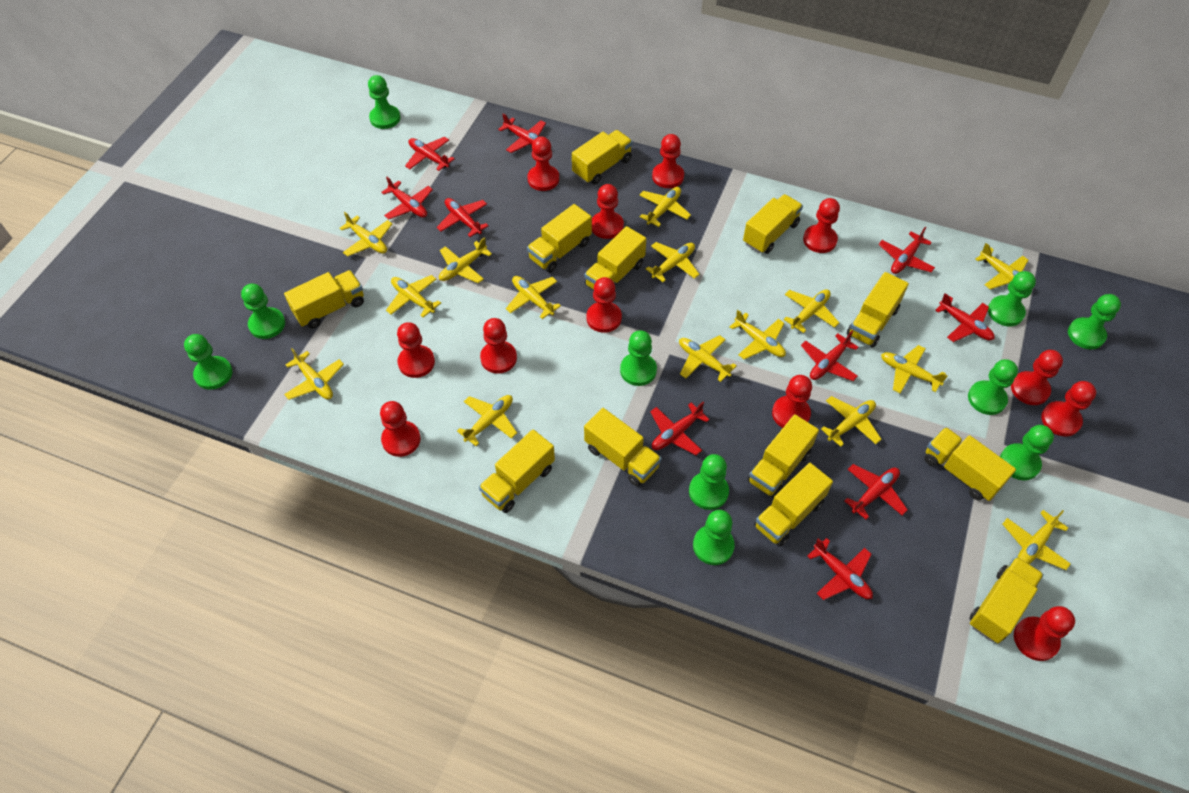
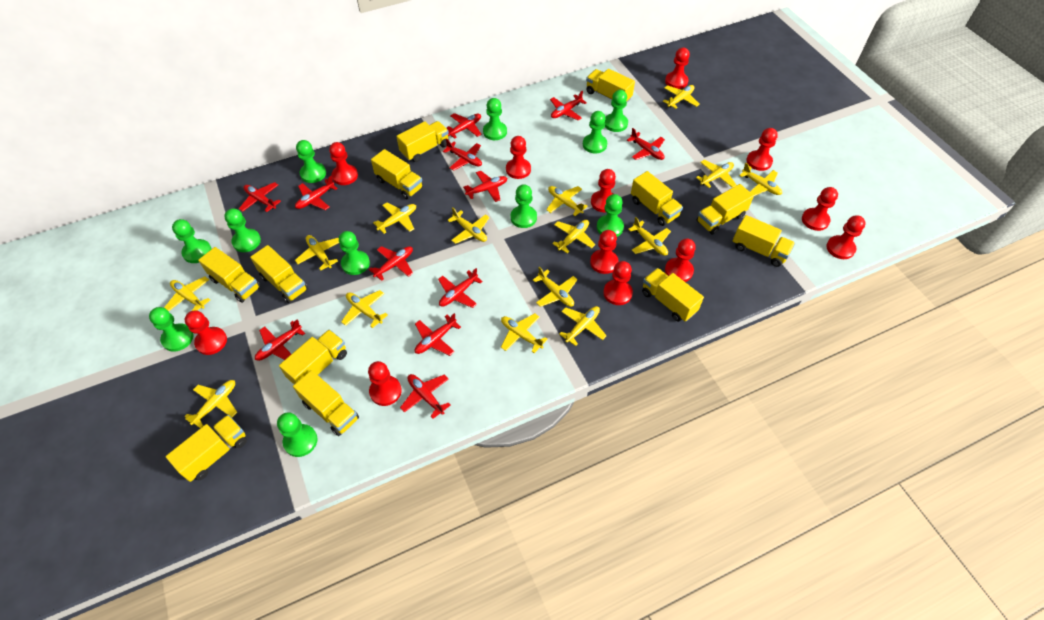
green pawn: [184,334,233,390] [241,284,285,339] [368,75,401,129] [620,330,657,386] [689,454,729,510] [693,510,735,565] [968,359,1018,415] [988,271,1036,326] [1000,425,1054,480] [1068,294,1121,349] = 10 -> [149,307,193,352] [172,219,211,263] [224,208,261,252] [277,412,317,457] [296,140,326,183] [339,231,370,275] [483,98,507,140] [510,184,537,228] [583,111,607,154] [597,194,624,237] [605,90,628,132] = 11
red plane: [381,177,433,219] [405,137,455,171] [437,198,489,237] [498,113,546,153] [650,402,710,455] [801,331,859,381] [807,538,873,600] [844,464,908,519] [878,227,935,274] [935,293,995,342] = 10 -> [239,182,281,212] [255,319,305,361] [295,176,338,210] [369,246,413,281] [400,374,451,419] [415,313,461,356] [438,268,483,308] [443,139,482,170] [447,113,481,139] [463,171,507,202] [550,90,587,120] [627,128,665,160] = 12

